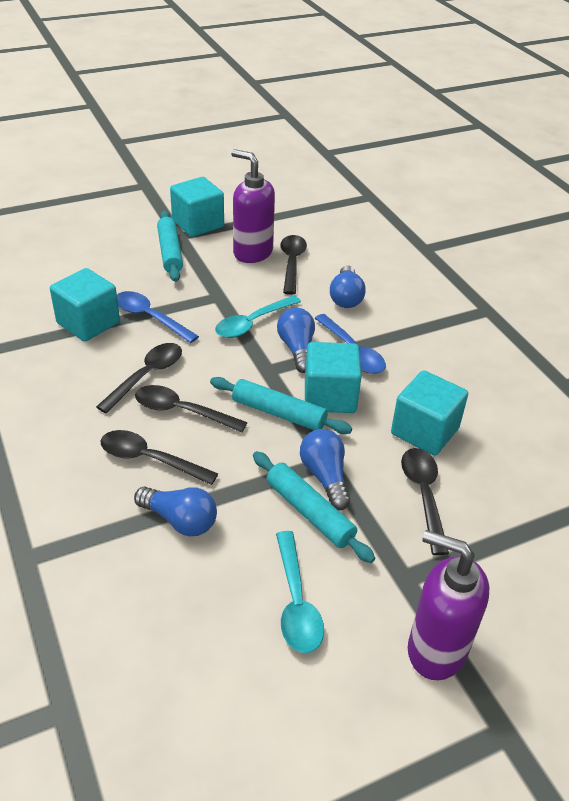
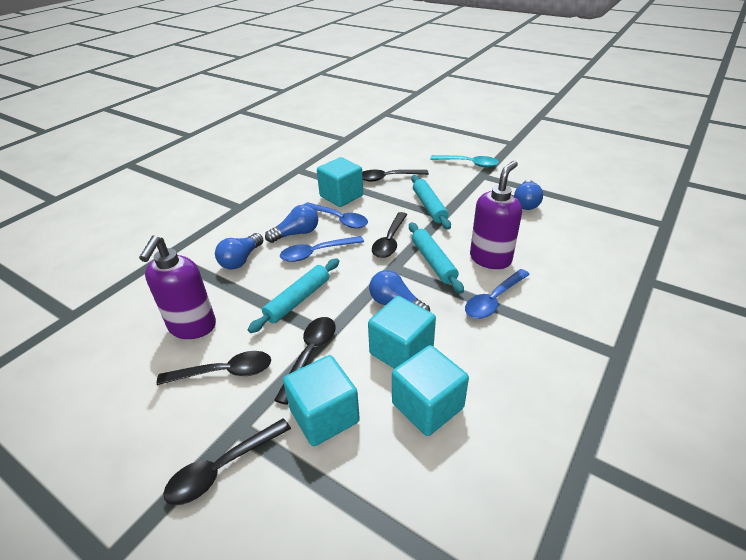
blue spoon: [117,291,199,343] [314,314,386,374] = 2 -> [280,236,364,262] [304,202,368,228] [465,269,530,319] = 3
turquoise spoon: [215,295,301,338] [276,531,324,653] = 2 -> [430,155,499,168] = 1

